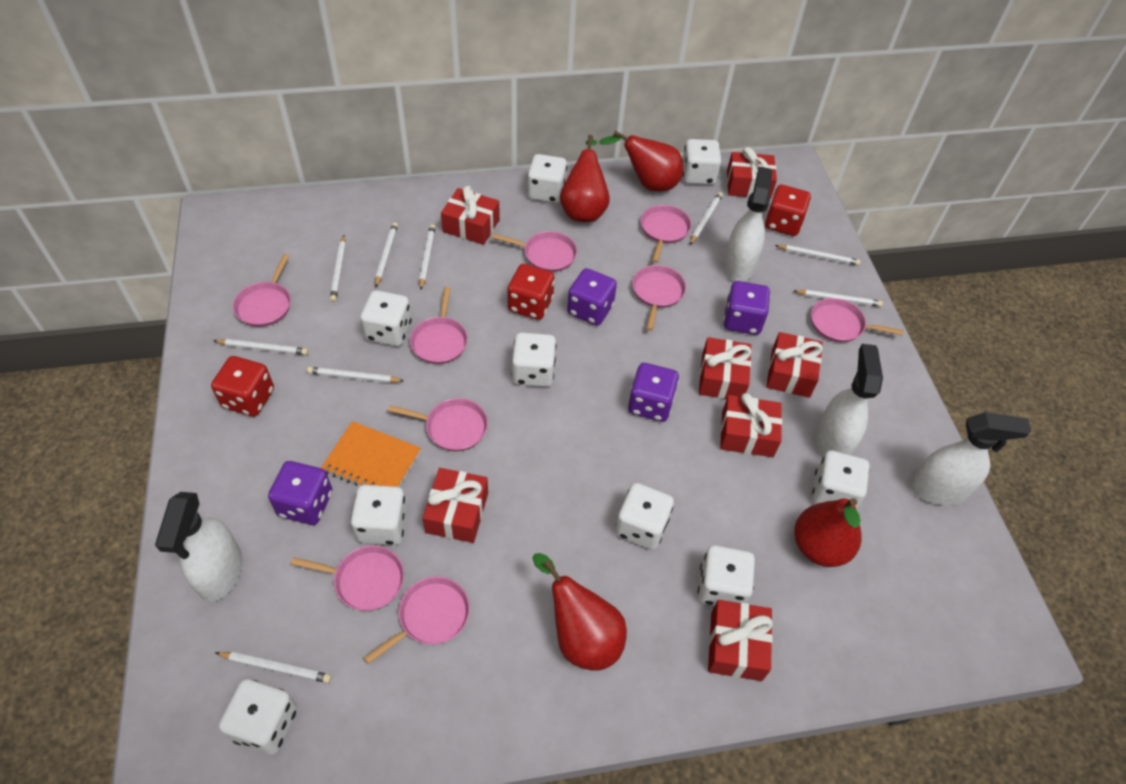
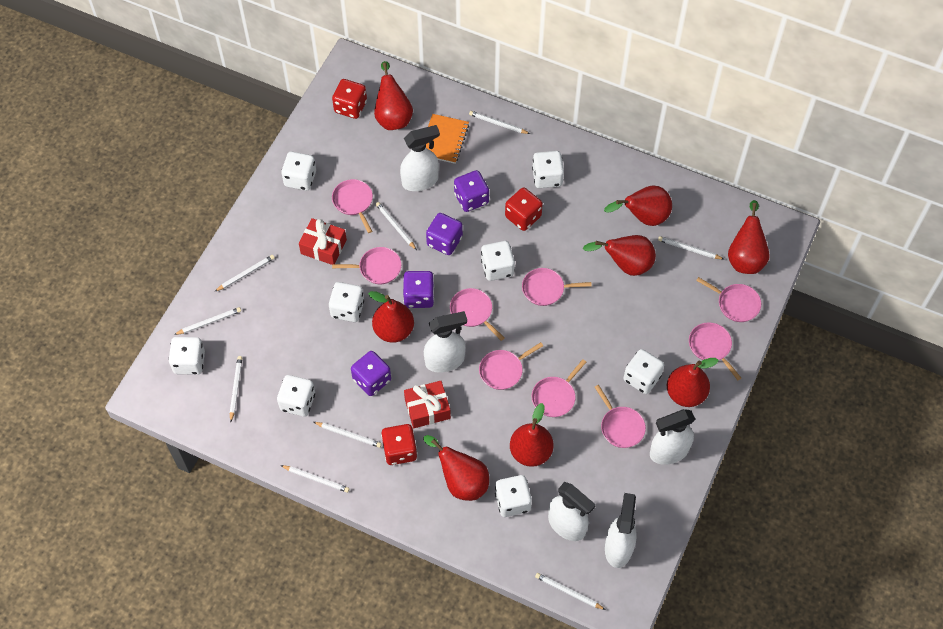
red gift: [422,468,488,543] [441,186,500,245] [699,337,752,399] [708,600,773,681] [720,393,782,457] [727,147,777,199] [766,332,823,398] = 7 -> [299,218,347,265] [404,381,451,428] = 2
red pear: [532,553,627,671] [560,135,610,222] [599,131,683,192] [794,498,862,567] = 4 -> [368,291,414,343] [374,61,413,130] [423,435,489,501] [510,403,554,467] [583,235,656,276] [604,186,672,226] [667,358,719,407] [728,200,770,274] = 8
white dice: [219,679,298,754] [351,485,407,545] [360,290,412,346] [512,332,556,387] [527,154,567,203] [615,483,674,550] [682,139,721,185] [698,545,755,606] [812,450,869,509] = 9 -> [169,337,205,375] [277,375,315,417] [281,151,316,191] [329,282,364,322] [481,241,515,281] [495,475,532,517] [532,151,564,188] [624,349,664,394] = 8
white spray bottle: [155,492,242,602] [724,167,772,282] [815,344,883,457] [910,412,1032,505] = 4 -> [400,125,440,191] [424,311,467,373] [548,482,596,541] [605,493,637,568] [650,409,695,465] = 5

